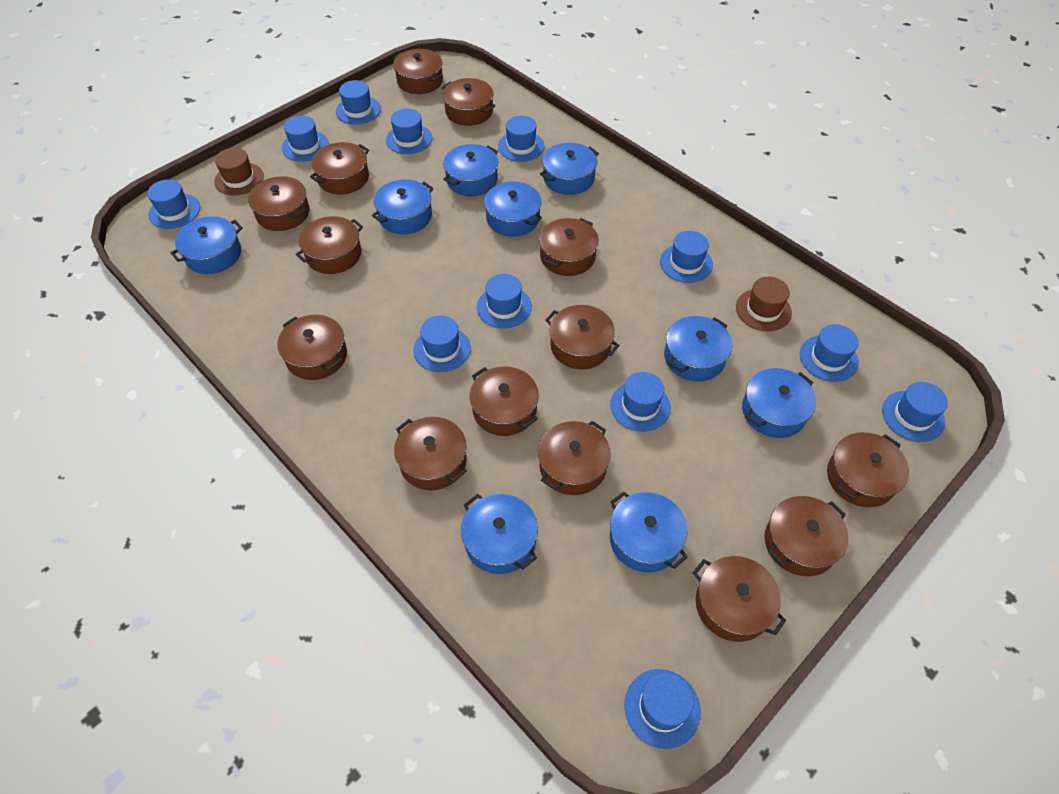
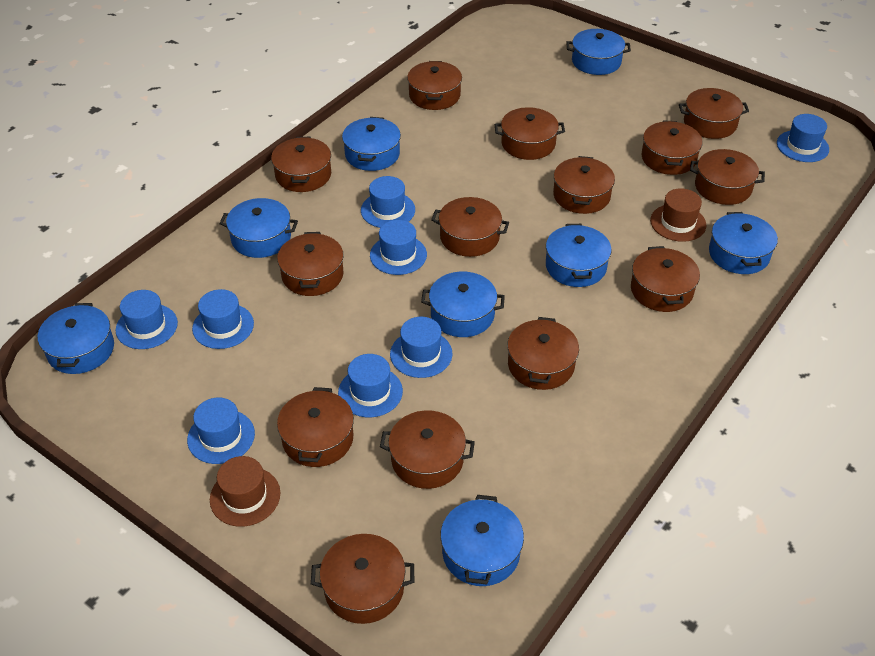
blue hat: [147,179,200,229] [282,115,329,162] [336,80,381,125] [386,109,432,154] [413,315,471,372] [477,274,532,328] [498,116,545,162] [610,372,671,432] [624,669,701,749] [660,231,713,283] [800,324,859,382] [882,382,948,442] = 12 -> [116,290,178,349] [187,398,255,464] [192,289,254,349] [338,354,403,417] [361,176,415,228] [370,220,427,275] [390,317,452,378] [777,114,829,162] = 8
blue pot: [171,216,243,274] [372,179,433,234] [443,144,498,196] [461,494,538,574] [484,181,542,237] [540,143,599,195] [610,492,688,572] [664,316,732,381] [742,368,816,438] = 9 -> [38,303,114,374] [219,198,298,258] [342,117,401,171] [421,272,505,337] [440,495,524,586] [546,224,612,287] [566,29,631,75] [709,212,778,274] = 8

